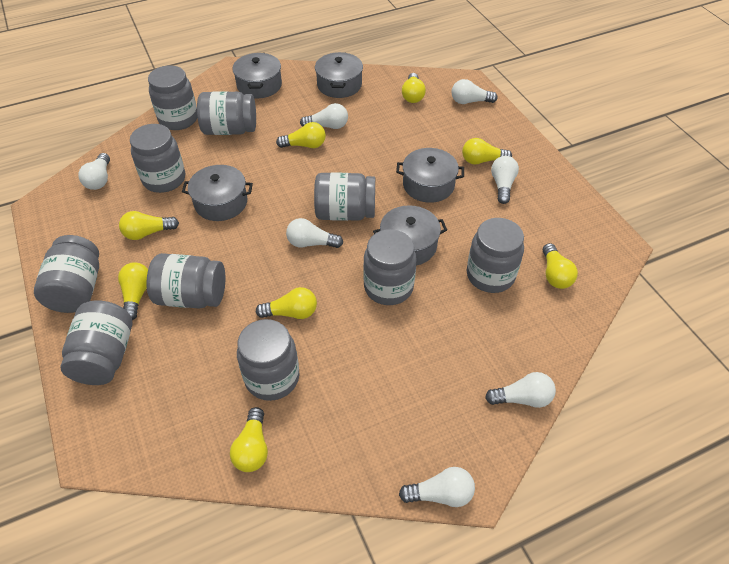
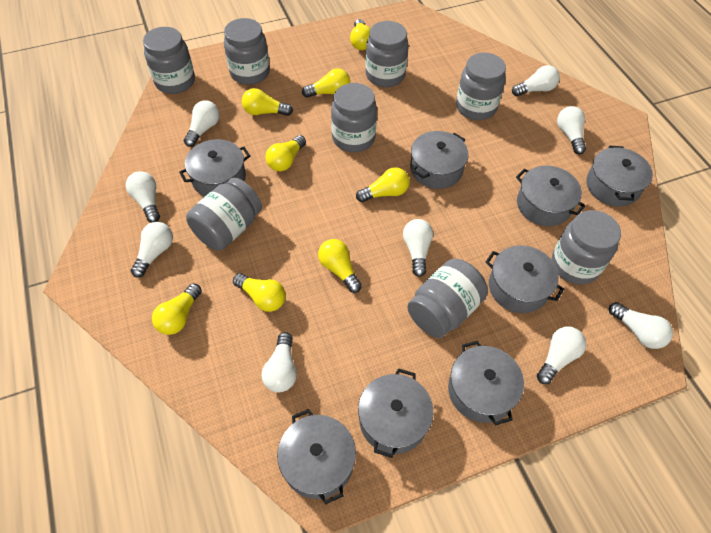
grey jar: [34,235,99,313] [60,300,132,385] [130,124,185,193] [147,253,225,309] [148,65,198,130] [197,91,256,135] [237,319,299,401] [314,172,375,221] [363,229,417,305] [467,218,524,293] = 10 -> [143,27,195,94] [186,178,262,251] [224,18,270,85] [331,83,377,152] [366,21,409,87] [407,259,488,338] [456,52,506,120] [552,210,621,284] = 8
grey pot: [182,165,253,221] [233,53,282,99] [315,52,363,98] [373,205,447,266] [396,148,464,203] = 5 -> [179,139,250,196] [277,409,356,504] [358,368,434,458] [410,131,469,189] [448,341,524,425] [486,245,564,313] [516,166,585,226] [586,145,653,206] = 8
white light bulb: [78,153,110,190] [286,218,343,248] [300,103,348,129] [399,467,475,507] [452,79,498,104] [485,372,556,408] [491,156,519,204] = 7 -> [126,171,160,223] [131,222,173,278] [184,100,220,147] [261,332,297,393] [403,219,433,277] [512,65,560,96] [537,327,586,384] [557,106,586,154] [609,302,673,349] = 9

